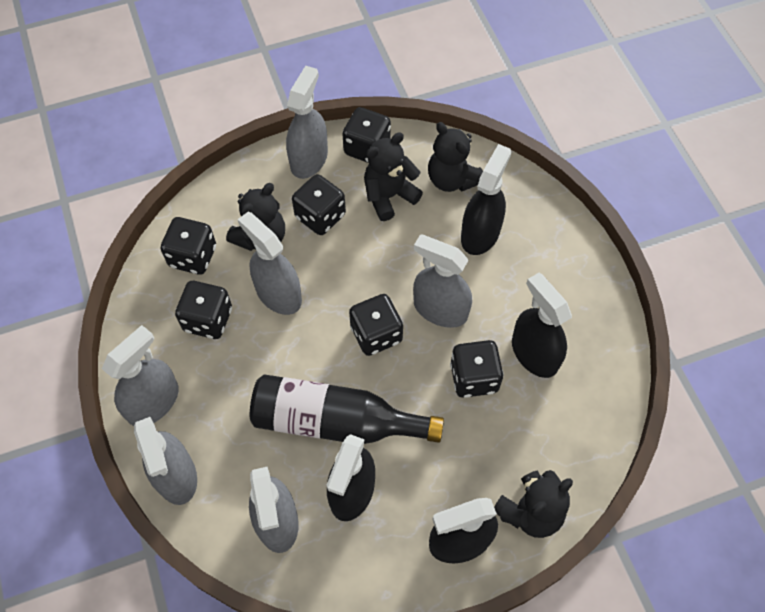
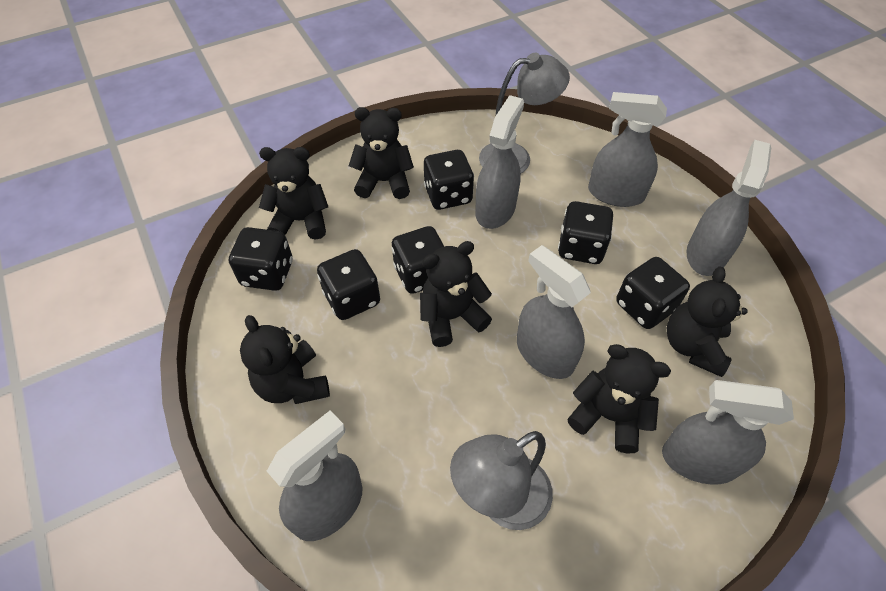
black bottle: [250,374,444,444] = 1 -> none = 0
black spray bottle: [326,434,375,521] [429,498,498,563] [461,144,511,255] [512,273,572,378] = 4 -> none = 0
black teddy bear: [226,183,285,251] [364,132,423,221] [428,122,483,192] [494,470,573,538] = 4 -> [240,315,330,404] [259,147,328,240] [349,107,414,199] [420,241,492,347] [568,344,671,454] [666,267,748,377] = 6
grey lamp: none = 0 -> [450,431,553,530] [479,53,570,173] = 2

